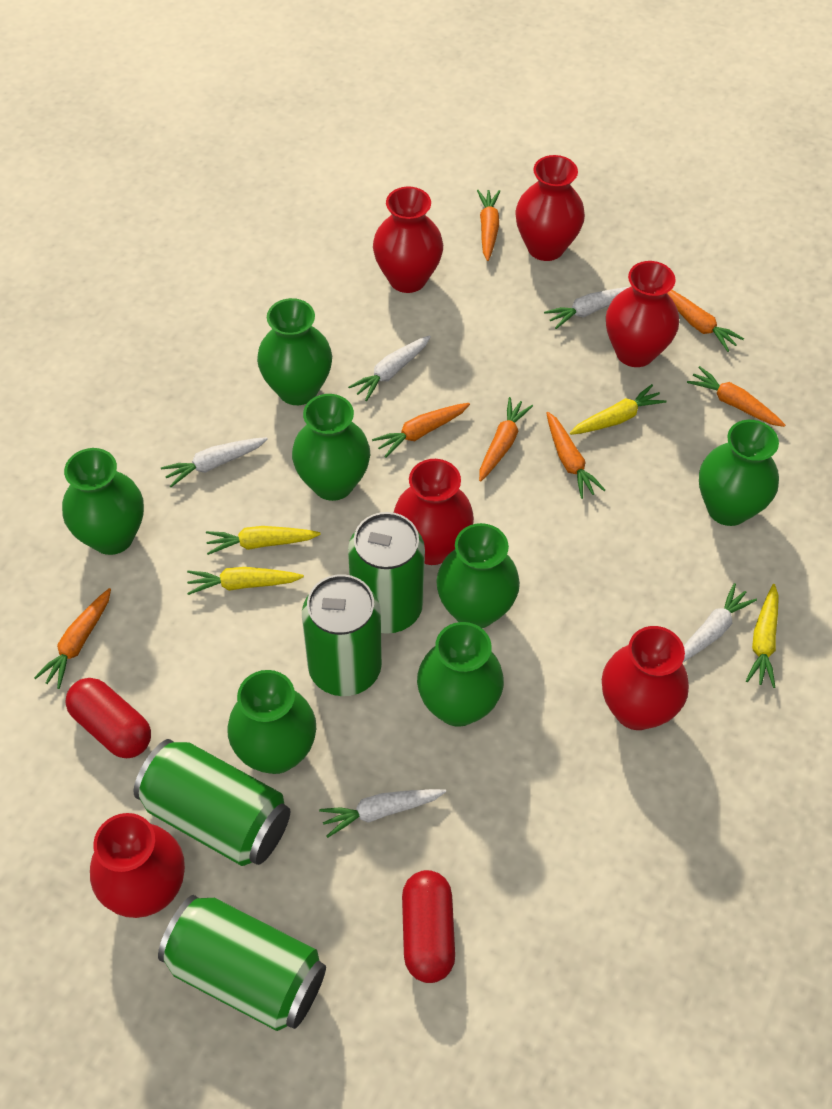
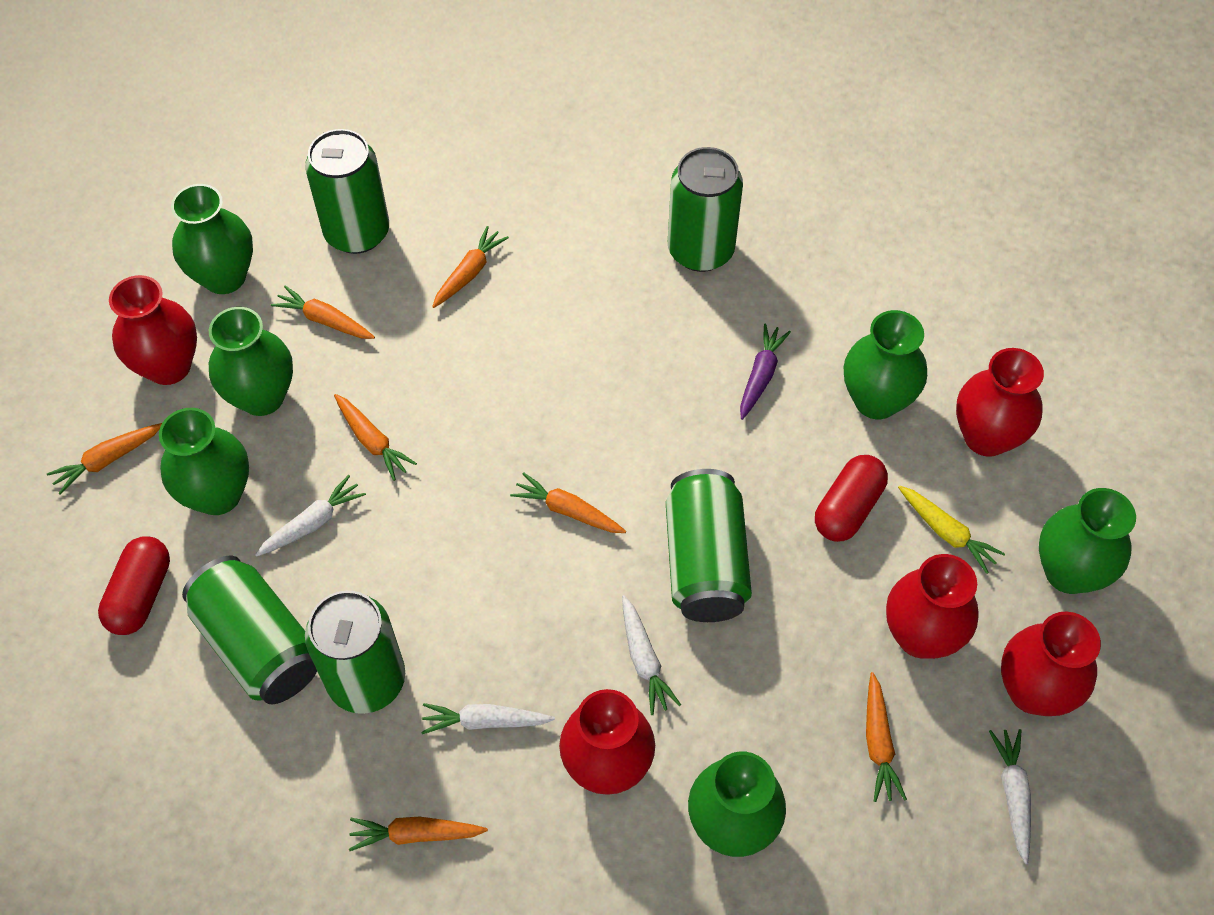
green can: [134,739,291,866] [158,895,326,1031] [302,574,382,696] [348,512,425,634] = 4 -> [182,556,317,705] [305,129,389,254] [305,591,405,714] [666,469,752,622] [668,147,743,272] = 5
green vase: [62,448,144,555] [227,670,316,774] [257,298,332,405] [292,394,370,501] [417,622,504,727] [436,523,520,628] [699,420,779,526] = 7 -> [159,408,249,515] [171,184,253,294] [209,307,293,416] [688,752,786,857] [844,310,927,419] [1039,488,1136,594] = 6
purple carrot: none = 0 -> [740,323,791,420] = 1
red vase: [90,813,185,918] [373,186,443,293] [394,459,474,565] [515,155,585,261] [602,626,689,730] [606,261,679,367] = 6 -> [109,275,197,385] [559,689,655,795] [886,554,979,659] [956,348,1044,457] [1001,611,1101,716] = 5
white carrot: [161,437,268,487] [319,789,446,838] [348,335,431,401] [544,287,629,329] [683,583,757,662] = 5 -> [255,475,366,557] [421,703,555,734] [622,595,681,715] [989,729,1031,864] = 4
yellow carrot: [187,567,304,595] [206,526,321,555] [570,384,667,435] [746,584,779,688] = 4 -> [898,486,1005,574] = 1

